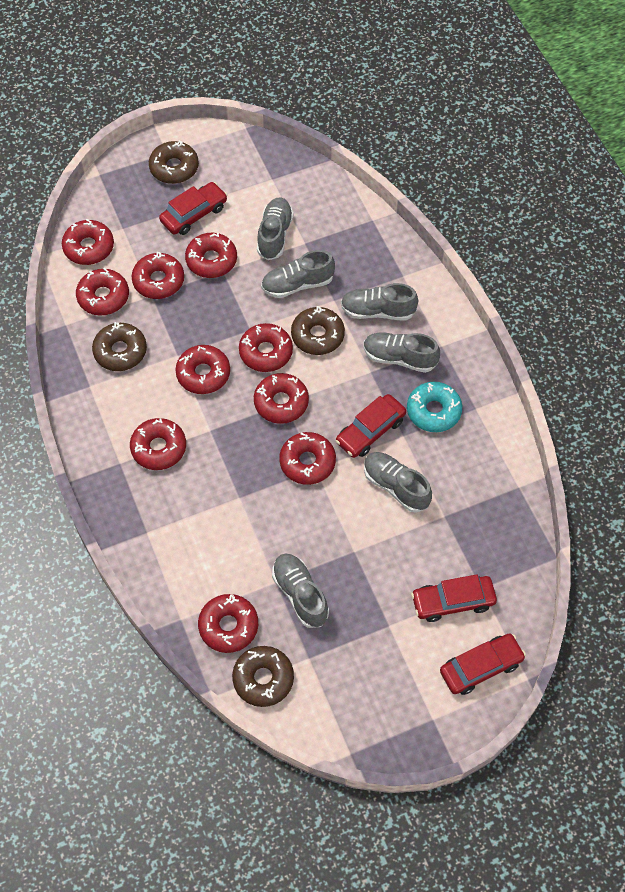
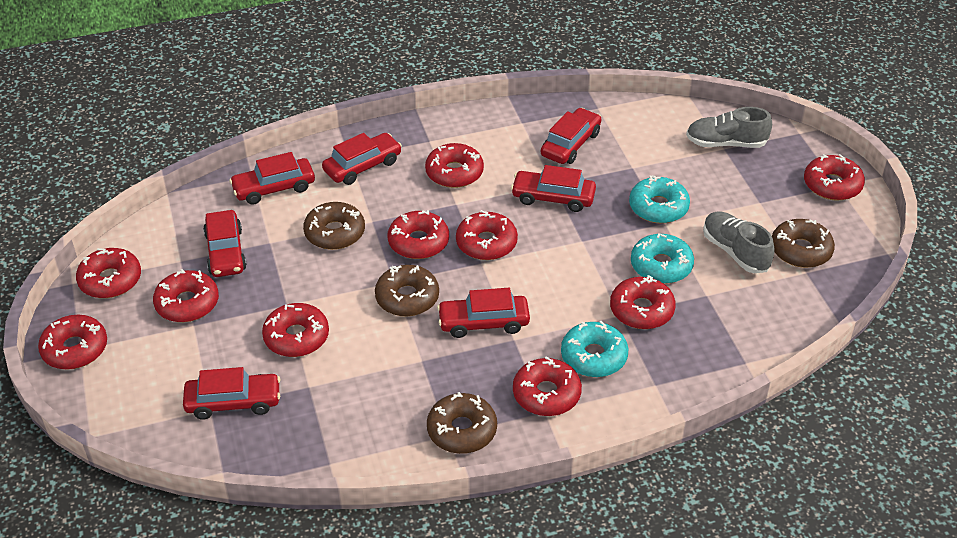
grey shoe: [257,197,294,260] [261,250,335,298] [272,553,329,628] [341,283,418,320] [363,332,440,373] [364,452,432,513] = 6 -> [686,107,772,148] [703,211,775,273] = 2
red car: [159,182,227,235] [335,394,406,458] [411,574,497,622] [440,633,526,695] = 4 -> [183,367,281,420] [203,210,247,277] [229,152,315,205] [322,133,402,185] [437,288,530,338] [511,165,596,212] [541,108,601,164] = 7
turquoise donut: [407,382,462,432] = 1 -> [561,321,628,377] [629,175,690,223] [631,233,694,284] = 3

